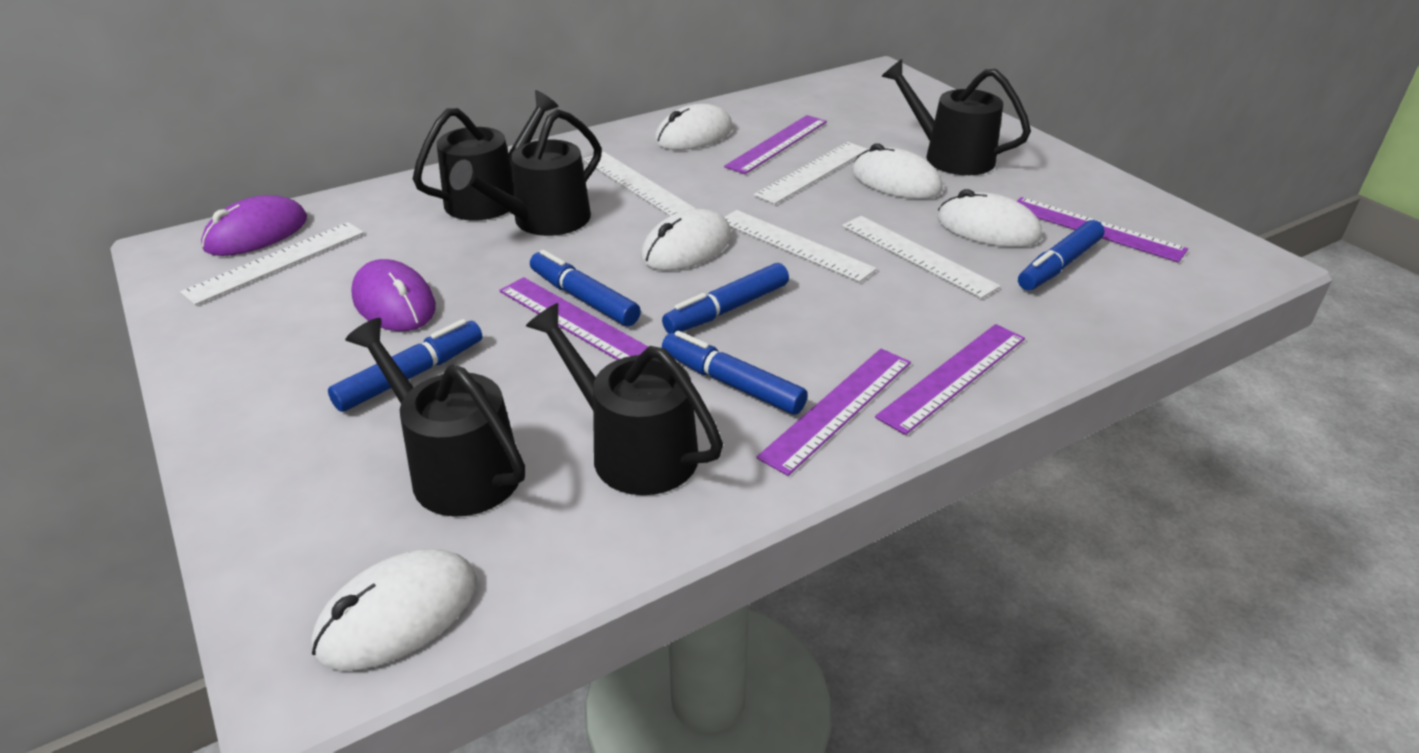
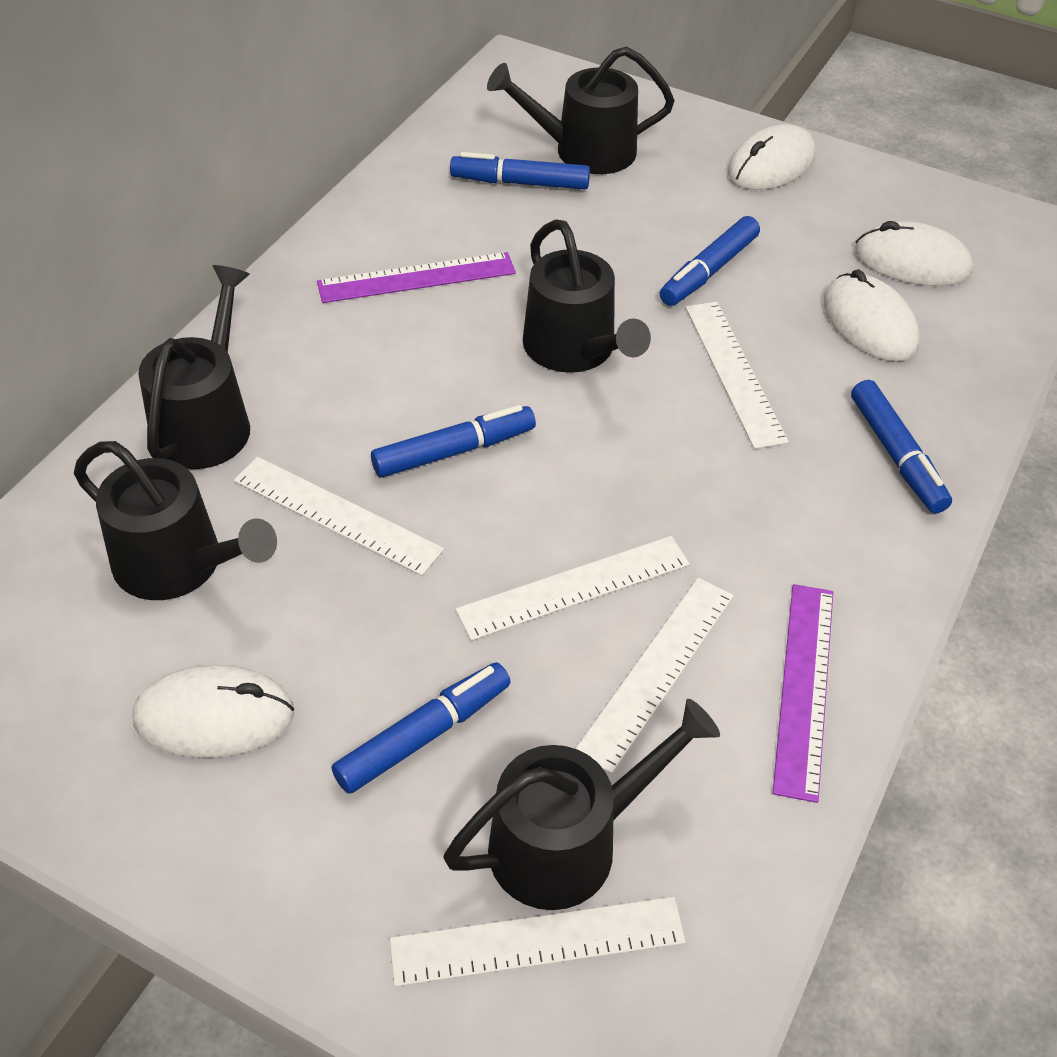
purple mouse: [201,195,307,256] [351,259,436,331] = 2 -> none = 0
purple ruler: [499,277,648,360] [724,115,827,174] [756,348,911,476] [875,324,1025,435] [1017,197,1188,262] = 5 -> [317,252,516,303] [772,584,833,803] = 2
white mouse: [311,549,477,670] [641,209,732,271] [655,104,733,150] [852,143,943,199] [937,189,1042,247] = 5 -> [133,665,294,758] [728,124,816,190] [823,270,920,361] [855,221,973,286] = 4

